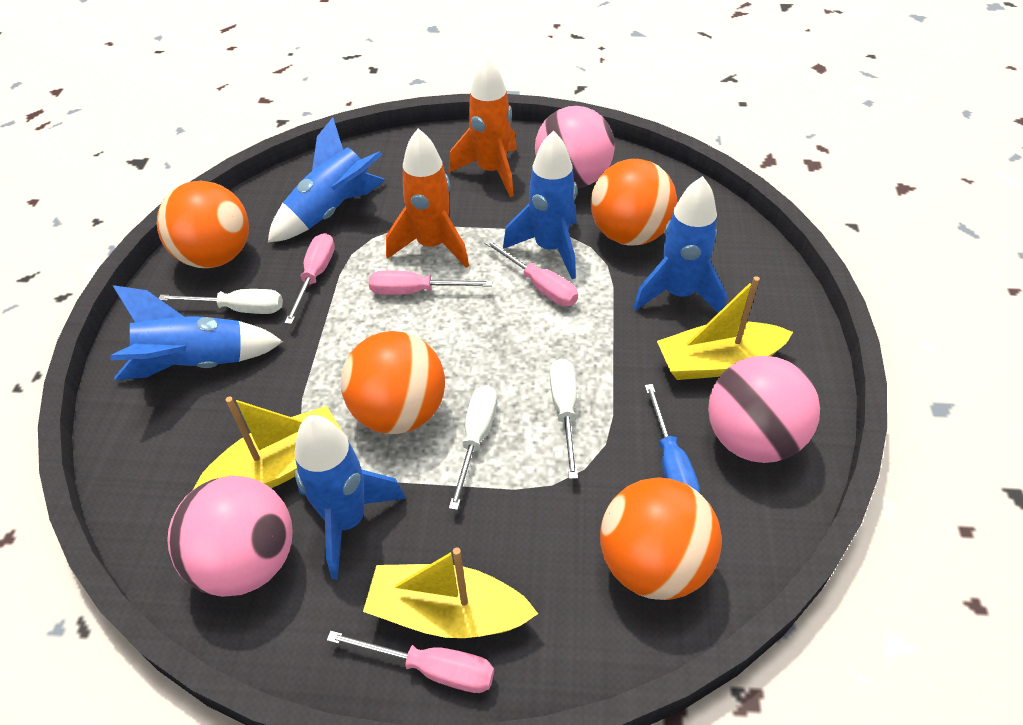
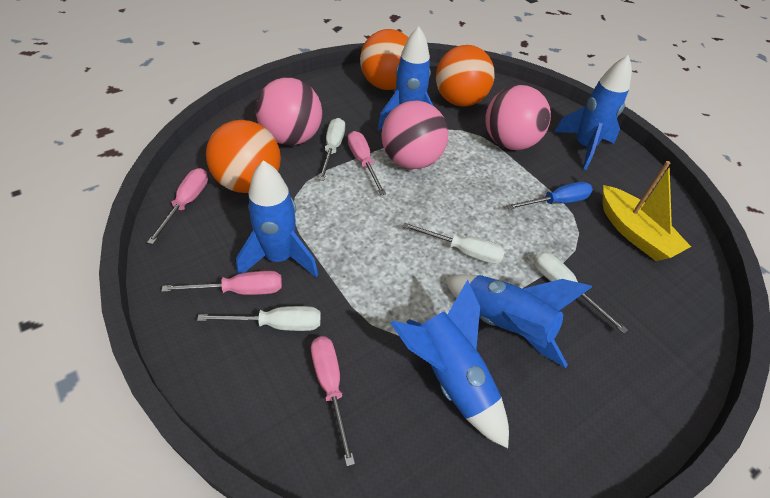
orange ball: [157,181,249,268] [341,331,445,434] [591,159,677,246] [600,477,722,600] = 4 -> [206,120,281,193] [360,29,408,90] [436,45,494,106] = 3
orange rocket: [386,129,469,268] [448,55,517,197] = 2 -> none = 0
white screwdriver: [159,289,283,314] [449,385,497,510] [550,359,578,479] = 3 -> [197,306,321,331] [318,118,345,181] [402,222,505,264] [534,252,628,334] = 4
yellow boat: [193,396,342,490] [363,547,538,638] [657,276,793,380] = 3 -> [602,161,691,261] = 1

